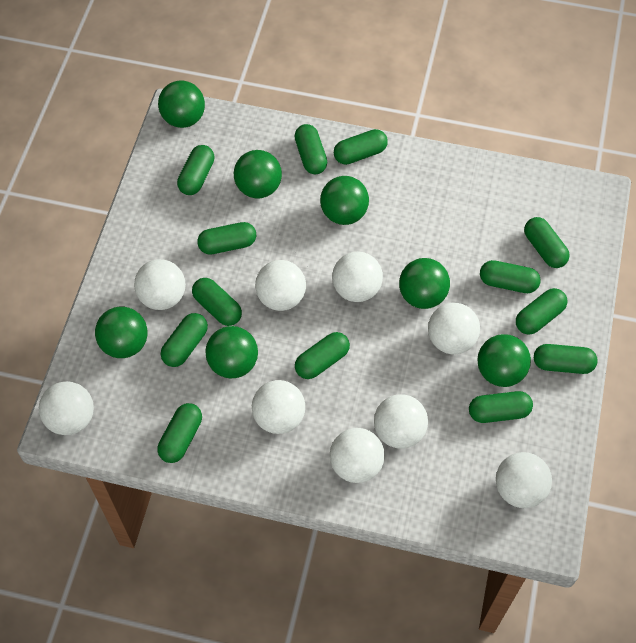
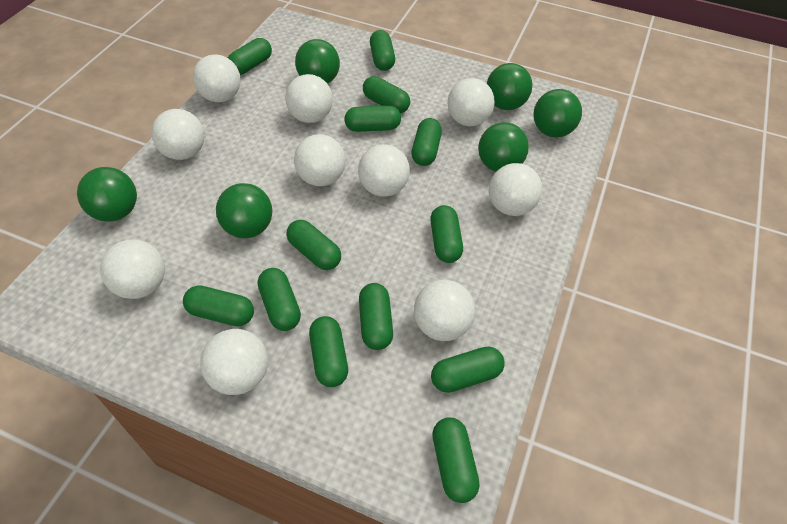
green ball: [95,307,148,358] [158,80,205,128] [205,326,258,378] [234,150,282,198] [320,176,369,225] [399,258,450,309] [477,334,531,387] = 7 -> [77,167,137,222] [216,183,272,238] [295,39,340,84] [478,122,529,172] [487,63,533,110] [533,89,582,137] = 6
white ball: [39,381,94,435] [134,259,186,310] [252,380,305,434] [255,260,306,311] [330,428,385,483] [332,252,383,302] [374,394,428,449] [428,303,480,355] [496,452,552,508] = 9 -> [100,239,165,299] [152,109,205,160] [193,54,241,102] [200,329,268,395] [285,74,333,123] [294,134,346,186] [358,144,410,197] [414,280,475,341] [448,78,495,126] [489,163,542,216] = 10

